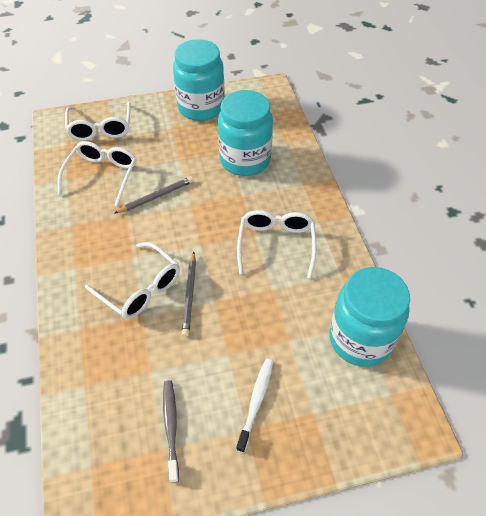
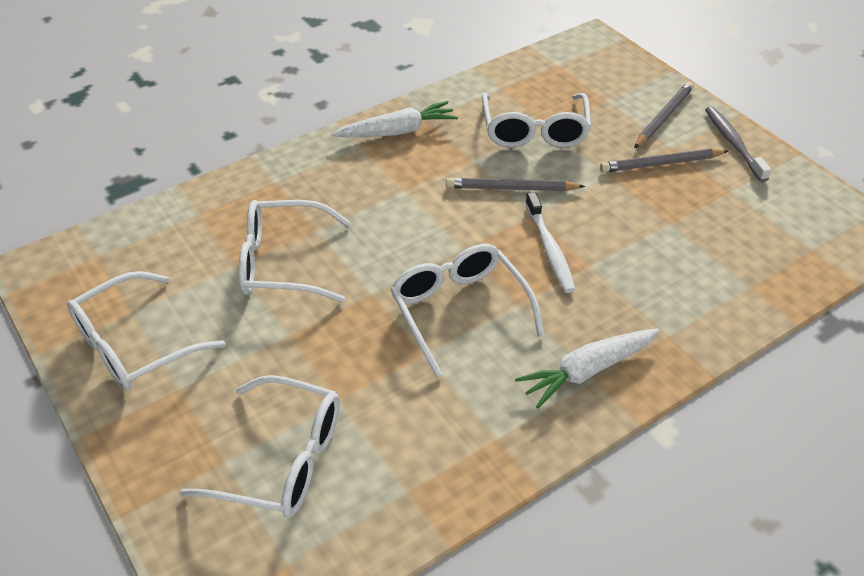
grey pencil: [114,176,193,214] [182,252,196,337] = 2 -> [446,178,585,191] [600,149,728,173] [634,82,694,148] = 3
turquoise jar: [173,39,225,121] [218,90,273,176] [329,267,410,367] = 3 -> none = 0
white carrot: none = 0 -> [332,101,458,138] [515,328,660,408] = 2
white glasses: [58,141,137,207] [65,102,131,141] [85,242,180,319] [237,210,316,278] = 4 -> [67,271,225,391] [180,375,340,517] [239,200,351,302] [390,244,544,377] [482,93,591,148] = 5

